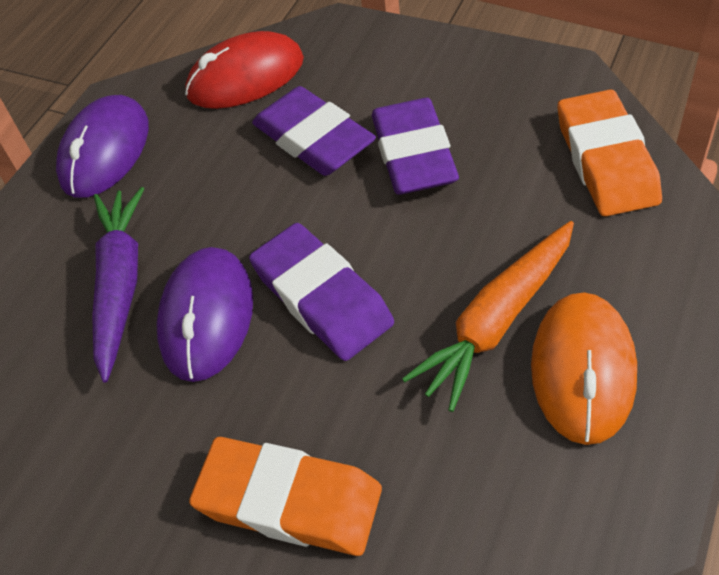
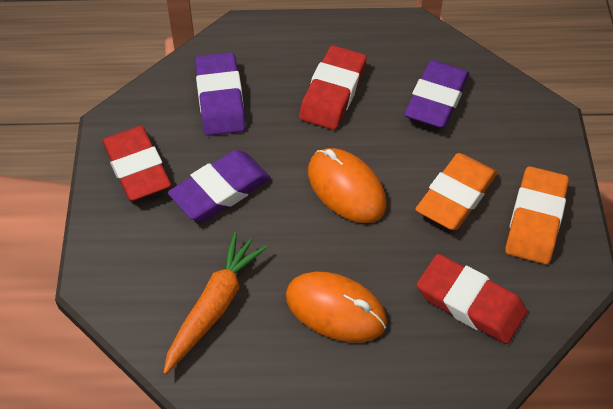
orange mouse: [531,292,637,445] = 1 -> [286,272,387,342] [308,148,386,223] = 2
purple carrot: [92,187,144,383] = 1 -> none = 0
purple mouse: [56,95,149,198] [156,247,253,382] = 2 -> none = 0
red eraser: none = 0 -> [102,126,171,201] [299,45,367,130] [417,254,527,344] = 3
red mouse: [185,31,304,109] = 1 -> none = 0

